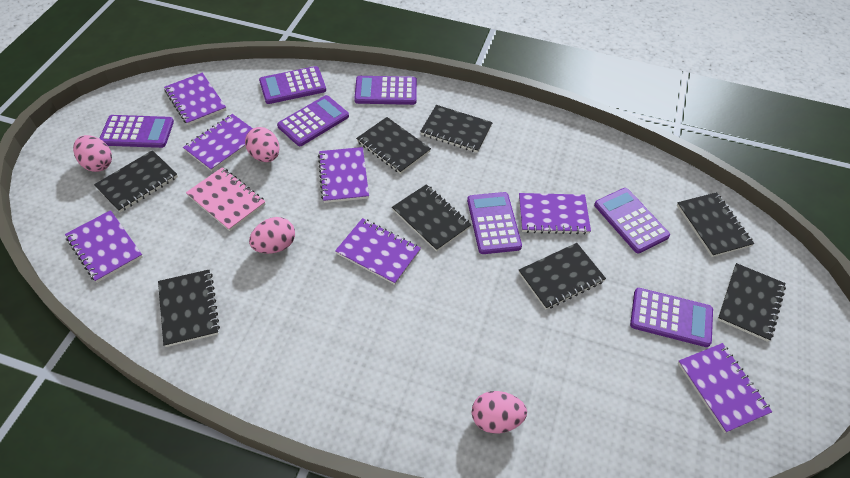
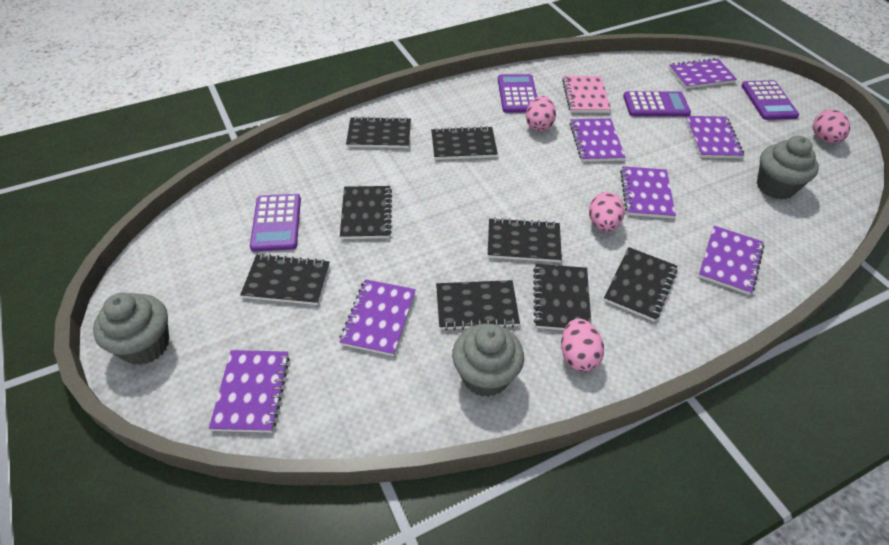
grey cupcake: none = 0 -> [93,292,169,365] [452,324,524,397] [757,136,819,200] = 3
purple calculator: [99,115,174,148] [259,66,326,104] [277,95,349,146] [354,76,417,105] [467,192,522,254] [594,188,670,253] [630,288,713,347] = 7 -> [250,194,301,252] [498,74,537,113] [623,91,691,117] [741,80,799,120] = 4

